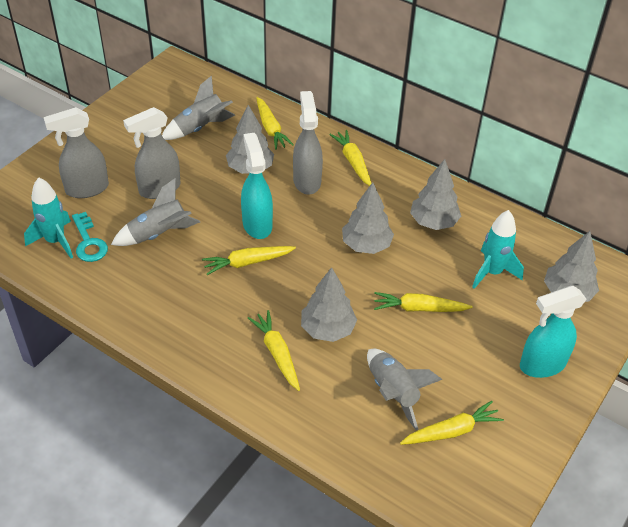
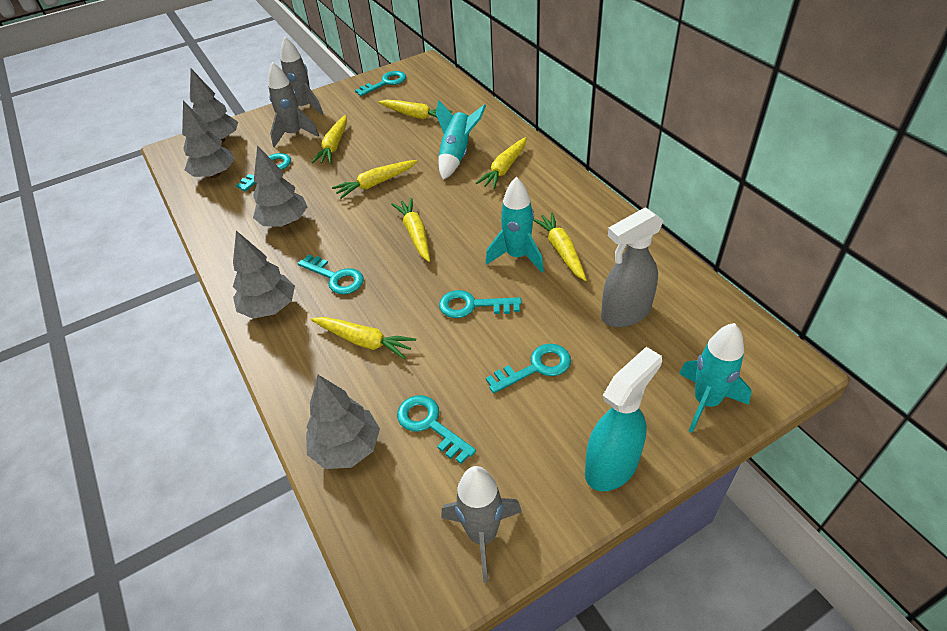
grey spray bottle: [44,107,109,198] [123,107,180,199] [293,91,323,195] = 3 -> [601,207,664,327] = 1
turquoise key: [72,212,108,262] = 1 -> [236,153,291,192] [298,255,364,294] [355,71,406,96] [397,395,476,464] [439,290,522,318] [486,344,571,393] = 6
turquoise rocket: [24,178,73,259] [472,210,524,289] = 2 -> [436,100,486,180] [485,177,544,273] [679,323,752,433] = 3
turquoise spray bottle: [241,133,273,239] [520,286,587,378] = 2 -> [585,347,662,491] = 1
yellow carrot: [202,246,296,275] [248,310,300,391] [256,97,294,150] [329,130,372,186] [374,292,472,312] [400,401,504,445] = 6 -> [311,317,416,359] [312,115,347,164] [332,160,417,199] [378,100,453,119] [391,198,430,262] [476,137,526,189] [533,212,587,281] = 7

